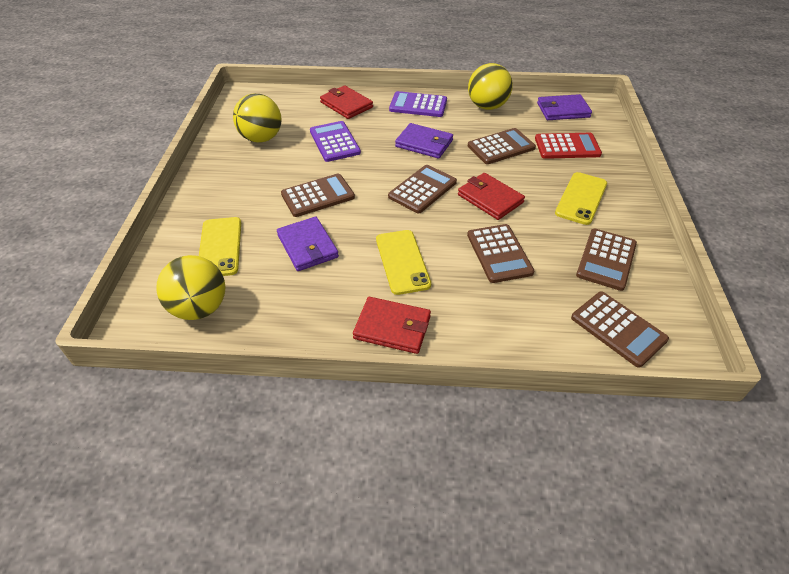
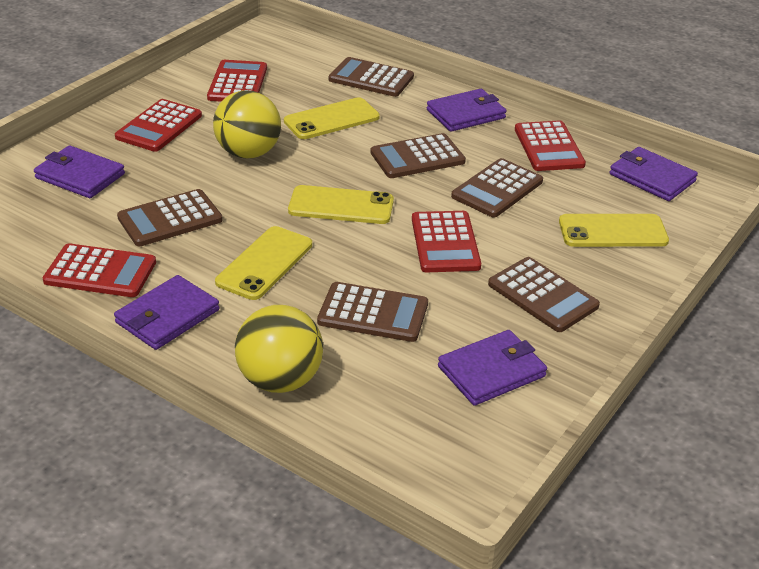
purple calculator: [310,121,361,162] [389,91,447,117] = 2 -> none = 0
purple wallet: [277,217,339,271] [395,123,453,158] [537,94,592,120] = 3 -> [34,145,125,198] [114,275,219,350] [427,89,506,132] [438,330,547,406] [609,147,698,201] = 5
red calculator: [535,133,602,159] = 1 -> [43,243,156,297] [115,99,202,152] [207,60,267,102] [412,211,481,272] [515,120,586,171] = 5
red wallet: [320,85,373,119] [353,297,431,354] [458,173,525,220] = 3 -> none = 0
yellow ball: [156,255,226,320] [233,93,281,143] [468,63,513,110] = 3 -> [213,90,281,158] [235,305,323,393] = 2
yellow phone: [199,217,241,276] [376,230,431,295] [555,172,607,225] = 3 -> [215,226,312,300] [284,97,380,139] [288,185,394,224] [559,214,669,247] = 4

